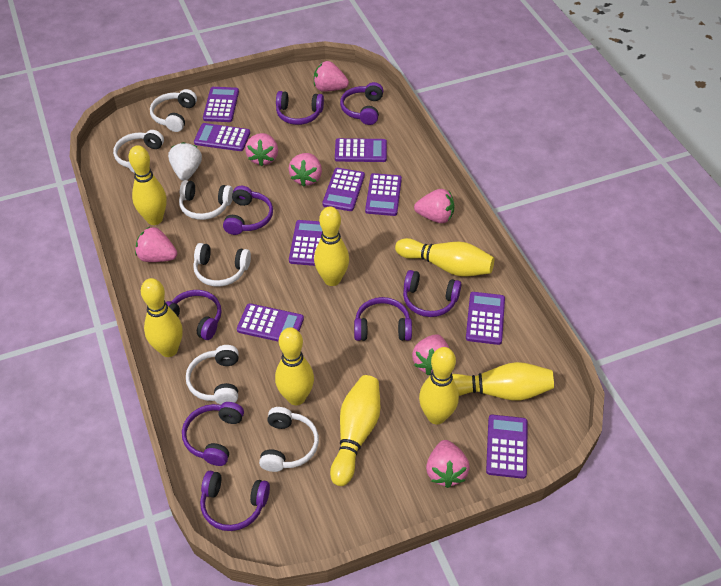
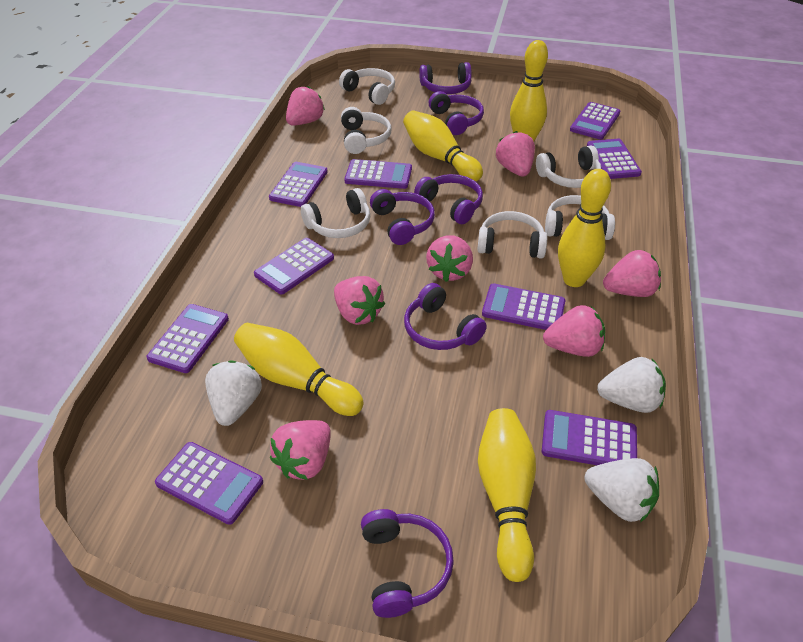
purple headphones: [166,290,222,340] [182,402,244,466] [200,471,270,531] [223,186,273,235] [276,91,324,125] [340,82,384,125] [354,297,412,341] [403,270,461,317] = 8 -> [361,509,454,618] [370,189,435,245] [404,283,487,350] [414,174,483,224] [419,62,472,94] [429,91,484,135] = 6
white strawberry: [168,142,202,181] = 1 -> [205,360,262,426] [585,458,659,522] [597,357,666,413] = 3
yellow bowling pin: [129,145,167,225] [141,278,183,357] [275,327,314,405] [314,206,349,286] [330,375,380,486] [395,238,494,277] [419,347,459,424] [452,362,554,401] = 8 -> [234,323,364,416] [403,110,483,181] [478,408,536,582] [510,40,548,141] [558,169,611,287] = 5

